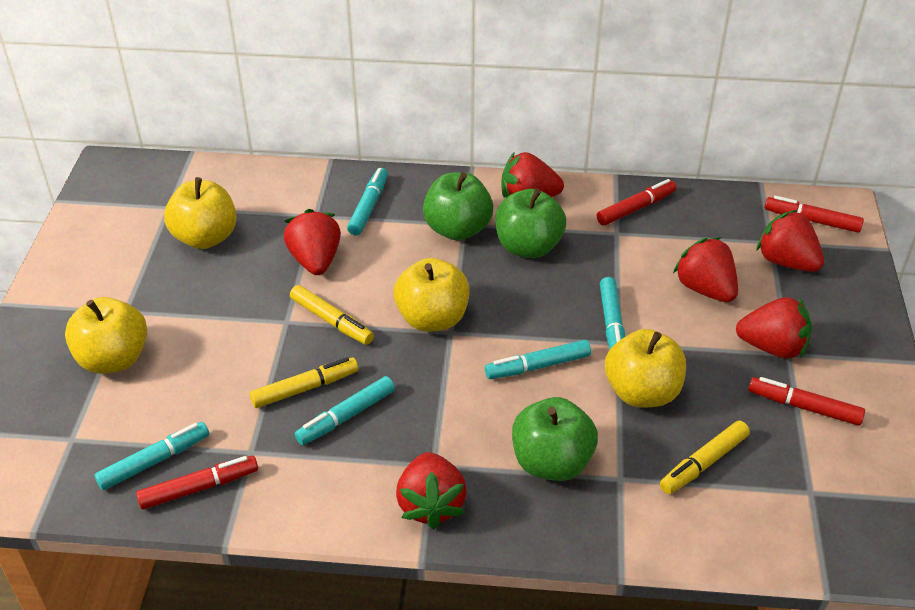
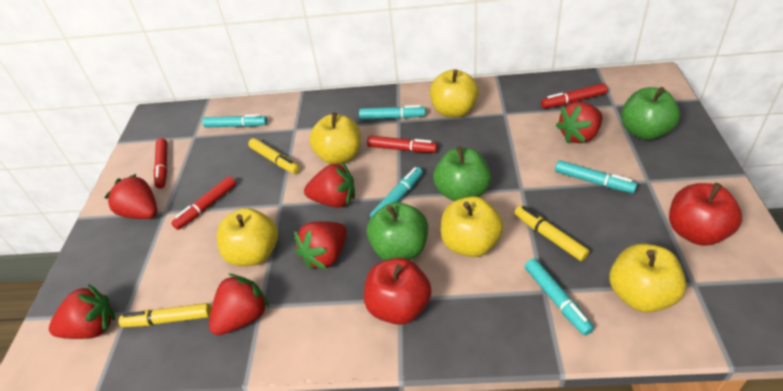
red apple: none = 0 -> [364,258,432,325] [669,183,742,246] = 2
yellow apple: [65,297,147,374] [164,177,237,249] [394,258,469,332] [605,329,686,408] = 4 -> [217,208,278,266] [309,112,361,164] [430,69,479,118] [441,196,504,257] [609,244,687,313] = 5

